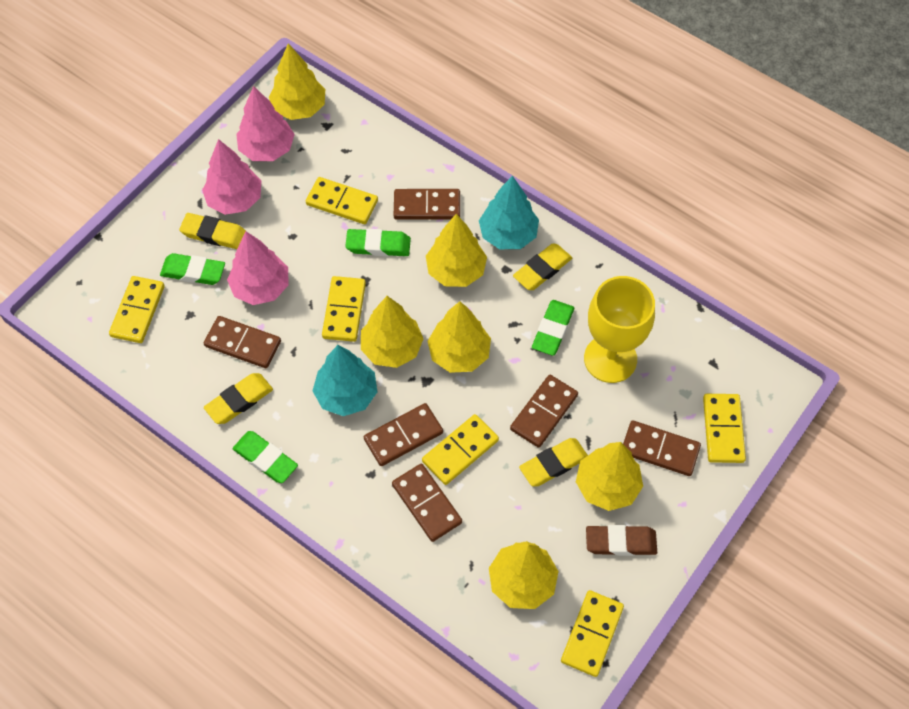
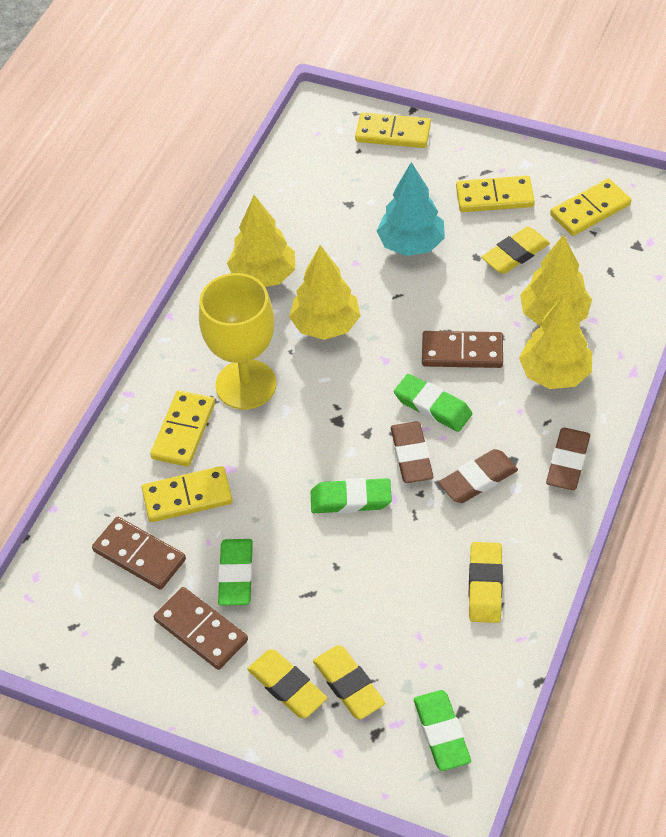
brown domino: [204,316,281,368] [364,403,443,466] [392,464,462,542] [394,189,460,220] [510,375,578,448] [623,420,701,476] = 6 -> [92,517,186,590] [154,587,248,670] [422,331,503,368] = 3
brown eraser: [586,525,657,556] = 1 -> [391,421,434,483] [438,449,518,503] [546,428,590,490] = 3
pink tree: [202,139,261,215] [227,232,288,305] [236,86,295,161] = 3 -> none = 0
turquoise tree: [313,345,377,416] [479,176,539,249] = 2 -> [377,162,445,256] = 1
yellow domino: [109,276,165,343] [306,177,378,224] [322,276,366,342] [422,414,499,485] [561,590,624,677] [703,394,746,463] = 6 -> [142,466,233,522] [150,390,215,467] [355,112,431,148] [456,176,535,212] [550,178,631,236] = 5
yellow tree: [269,43,325,120] [361,296,423,368] [426,214,487,287] [427,301,491,373] [489,541,559,609] [576,442,643,511] = 6 -> [227,195,295,287] [289,245,361,340] [519,294,592,389] [520,234,592,326] = 4

